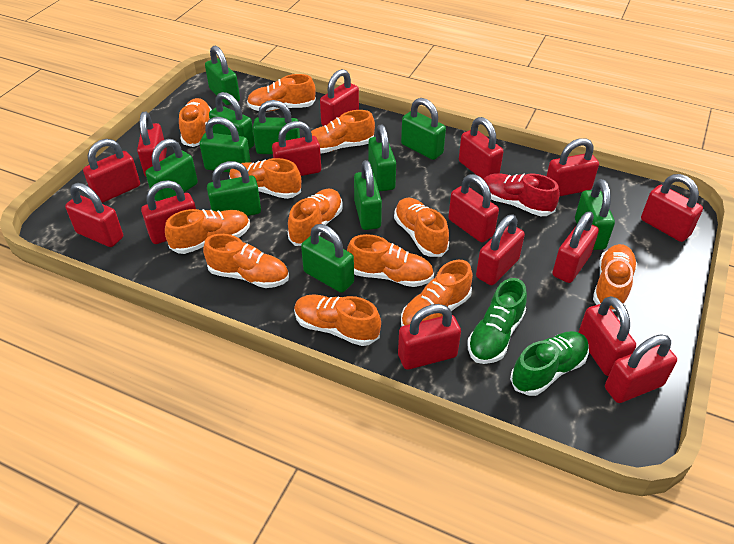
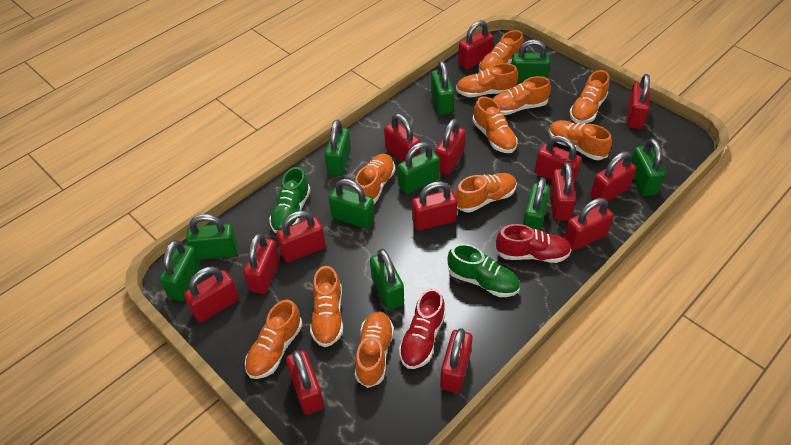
green padlock: [145,139,198,201] [200,117,251,172] [205,46,240,105] [207,161,261,216] [209,92,255,149] [253,100,300,154] [301,224,354,293] [354,160,382,230] [369,125,396,191] [401,98,446,160] [575,179,615,250] = 11 -> [160,240,201,301] [186,214,238,260] [325,120,351,176] [329,179,375,229] [370,249,404,310] [398,142,440,194] [431,61,454,115] [512,40,550,83] [523,177,550,231] [630,138,665,196] = 10
orange shoe: [165,209,250,254] [179,98,212,147] [203,234,289,288] [229,158,301,199] [247,74,316,111] [288,189,343,246] [294,294,381,346] [311,110,375,154] [347,234,434,287] [394,198,449,257] [401,260,473,326] [593,244,637,311] = 12 -> [245,299,302,379] [310,266,343,347] [354,154,395,204] [355,311,394,388] [455,173,517,213] [456,63,518,97] [473,96,518,153] [479,30,524,72] [493,76,551,115] [549,120,612,160] [570,70,609,124] = 11
red padlock: [65,183,123,247] [83,139,140,203] [137,112,167,176] [141,180,196,244] [272,121,321,176] [320,69,359,126] [398,304,461,370] [448,174,499,243] [459,117,504,179] [476,215,525,285] [547,138,599,197] [552,211,599,283] [579,296,636,376] [605,334,677,403] [641,174,703,242] = 15 -> [184,266,239,322] [243,233,280,294] [276,211,326,262] [286,350,324,415] [384,114,421,162] [412,181,457,230] [435,119,466,175] [440,328,473,393] [458,20,494,70] [535,135,582,184] [550,162,576,220] [564,198,613,250] [590,151,636,201] [627,74,650,129] = 14
red shoe: [483,173,560,216] = 1 -> [399,288,446,369] [495,224,572,263] = 2

